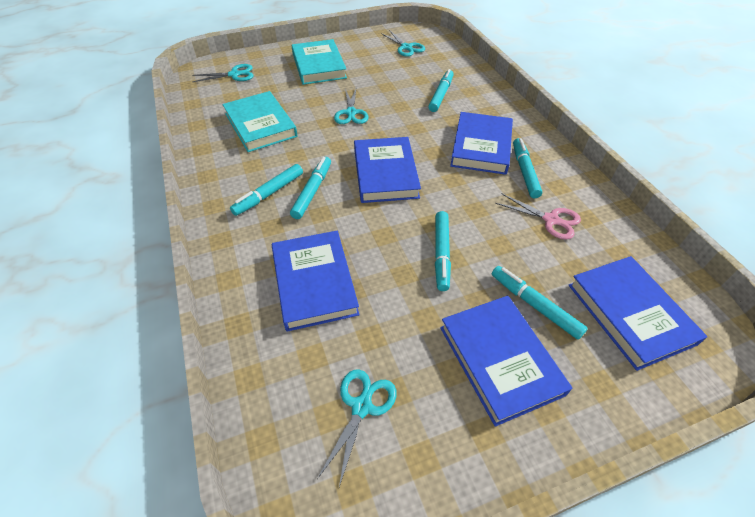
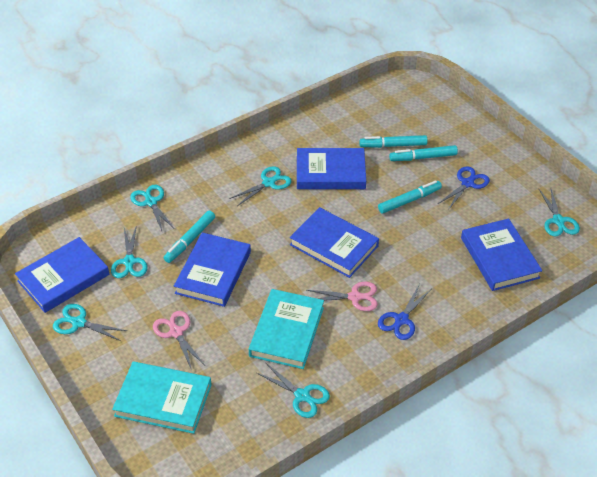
blue scissors: none = 0 -> [378,284,430,340] [438,166,490,210] = 2
pink scissors: [495,193,581,240] = 1 -> [153,311,204,370] [307,282,378,311] = 2
turquoise marker: [230,164,303,216] [290,157,331,219] [428,69,454,112] [435,211,451,291] [492,266,588,340] [513,138,542,198] = 6 -> [164,211,215,263] [359,135,428,148] [378,180,442,214] [389,145,458,161] = 4
turquoise scissors: [192,64,253,82] [317,369,397,487] [334,87,368,124] [381,30,425,57] = 4 -> [53,304,127,341] [111,225,148,278] [130,185,174,233] [229,166,291,206] [257,362,330,418] [539,189,580,236] = 6

